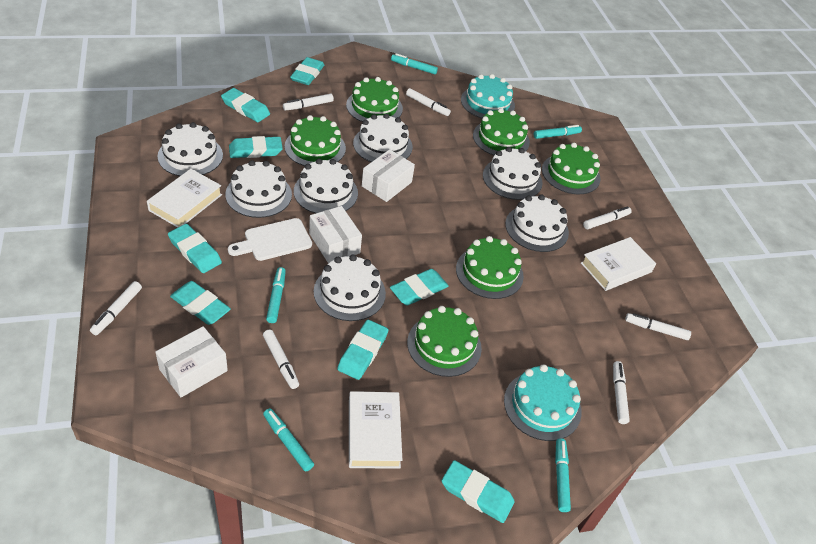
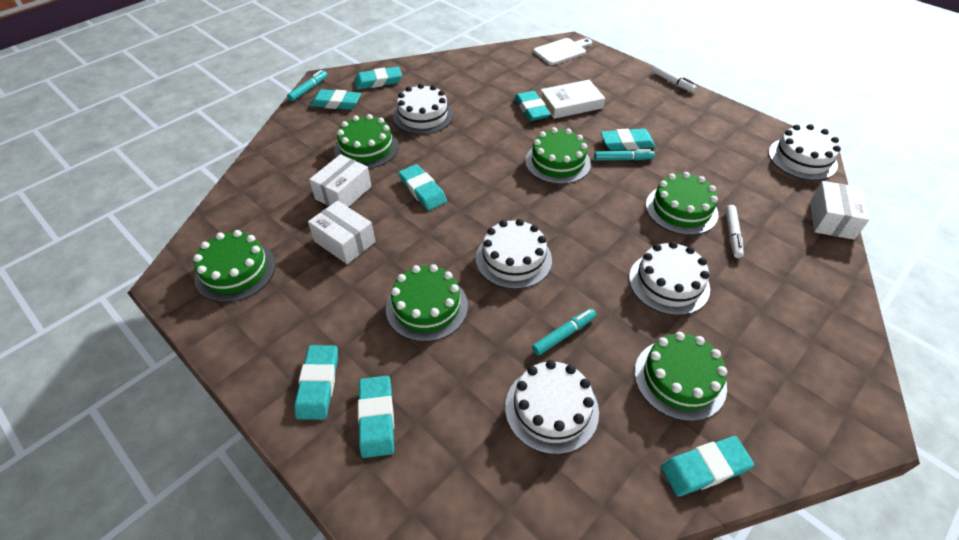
turquoise cake: [461,74,515,118] [504,364,582,441] = 2 -> none = 0
turquoise marker: [263,408,314,472] [266,267,286,323] [391,53,438,74] [534,125,582,139] [555,438,571,512] = 5 -> [287,70,327,101] [532,309,596,355] [594,149,655,161] = 3
white book: [147,169,222,228] [349,391,402,469] [581,237,656,291] = 3 -> [540,80,605,119] = 1
white cake: [158,122,223,176] [225,160,292,218] [294,159,358,213] [314,254,386,321] [353,113,413,162] [483,147,543,200] [505,195,569,252] = 7 -> [393,84,453,134] [476,219,552,289] [505,360,599,454] [629,241,710,316] [768,124,841,180] = 5
white marker: [90,281,142,335] [263,330,299,389] [283,94,334,111] [406,88,451,116] [583,206,632,229] [613,361,630,424] [625,313,691,340] = 7 -> [651,65,697,93] [725,205,744,258] = 2

